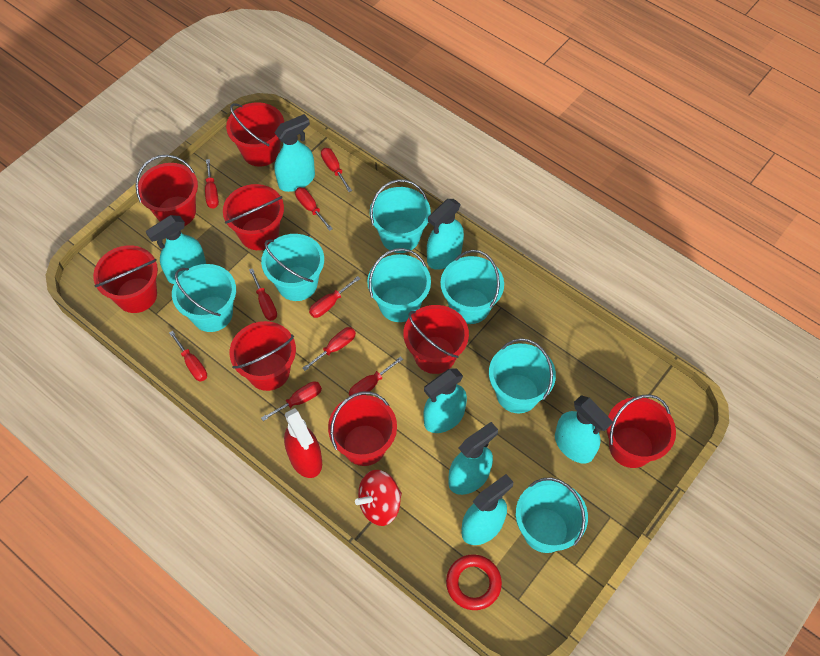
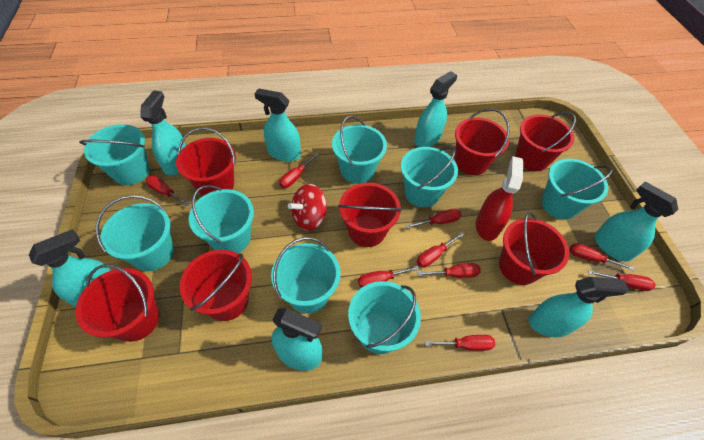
red bucket: [93,245,158,313] [136,155,198,226] [223,184,284,250] [226,102,284,167] [230,321,296,391] [328,391,397,466] [403,305,469,374] [607,394,676,468] = 8 -> [75,264,159,342] [176,127,236,196] [179,250,252,321] [338,183,402,247] [455,109,510,175] [499,212,569,285] [515,112,576,171] = 7
red ring: [446,554,502,610] = 1 -> none = 0
turquoise bucket: [172,264,236,332] [261,234,324,301] [367,248,431,322] [370,179,431,253] [440,250,504,324] [489,338,556,413] [516,478,588,553] = 7 -> [79,124,150,185] [96,195,174,271] [189,185,254,254] [271,237,341,314] [332,116,387,184] [348,281,421,354] [401,146,458,208] [541,159,613,220] = 8

